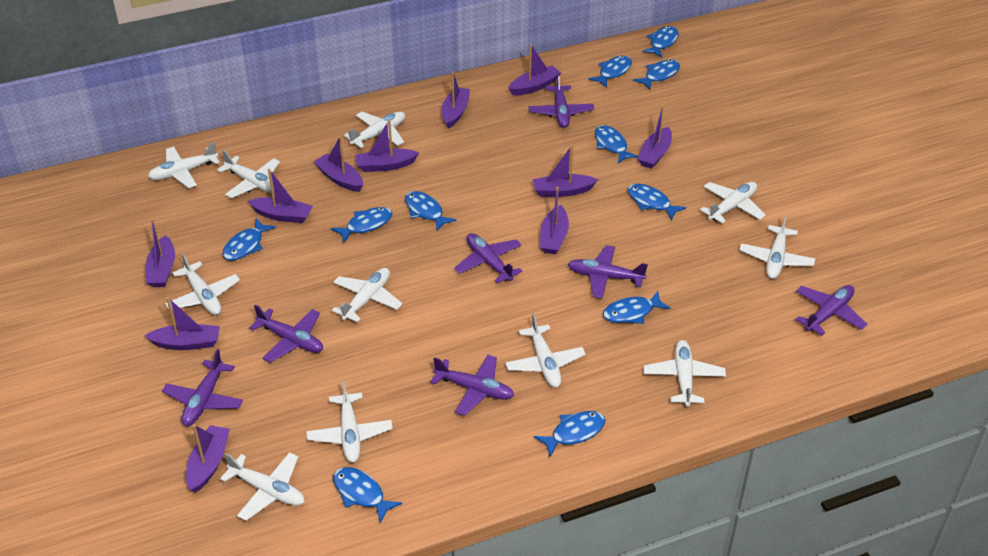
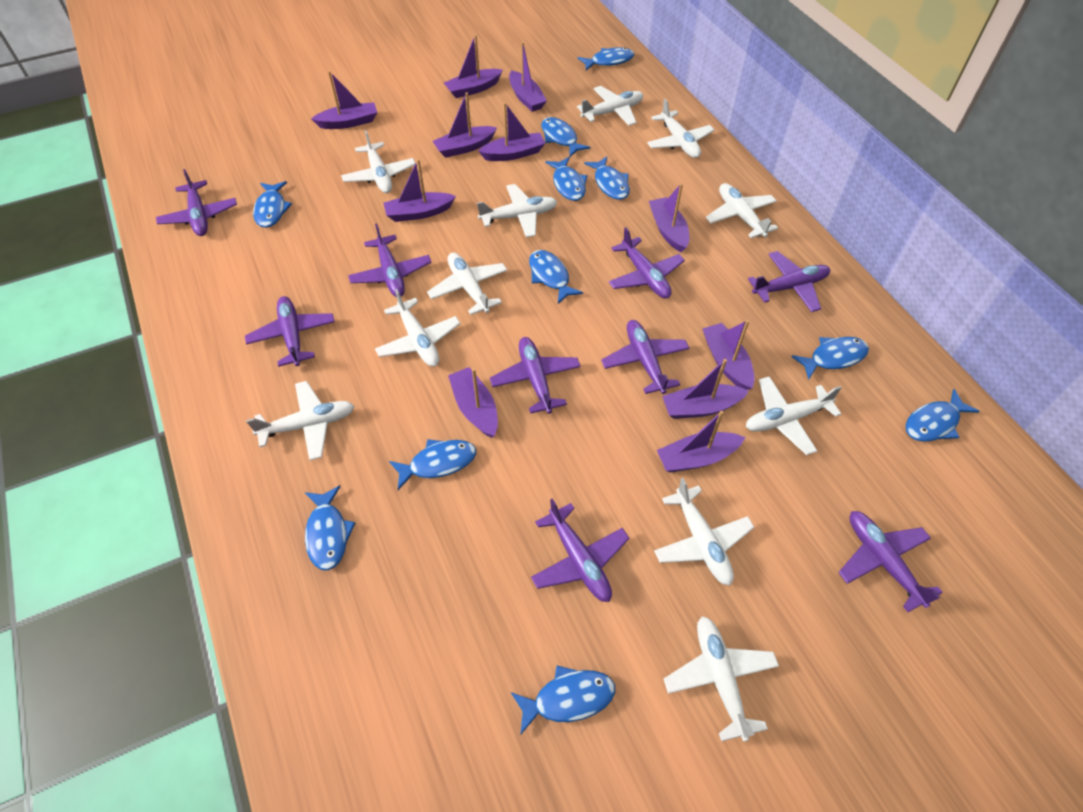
purple plane: [162,349,243,426] [249,305,323,363] [431,355,514,416] [454,233,523,284] [529,73,594,128] [568,245,648,299] [796,285,868,335] = 7 -> [156,169,237,236] [245,296,335,367] [348,223,432,297] [490,337,581,414] [531,498,629,602] [601,320,689,394] [609,227,685,299] [748,251,830,312] [838,511,943,612] = 9

